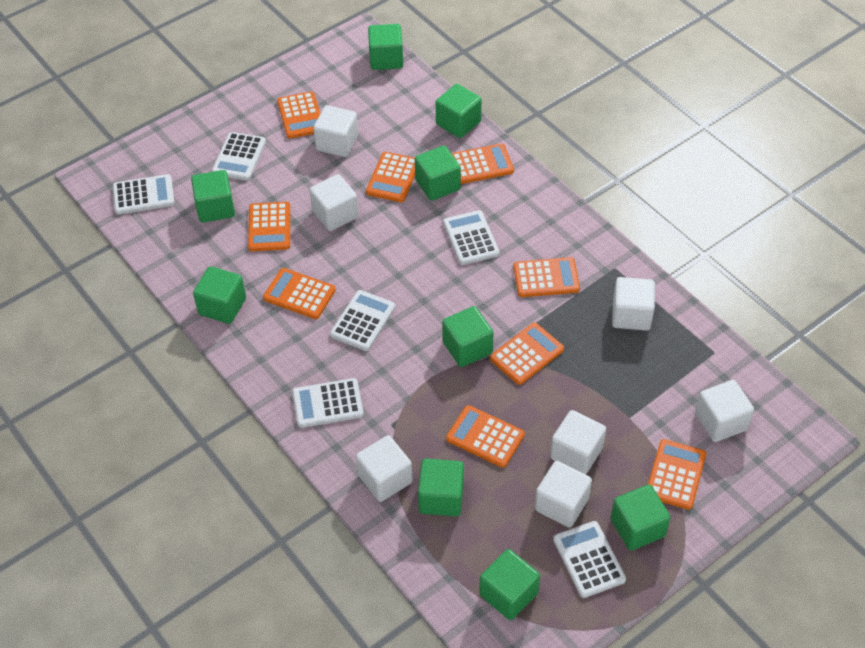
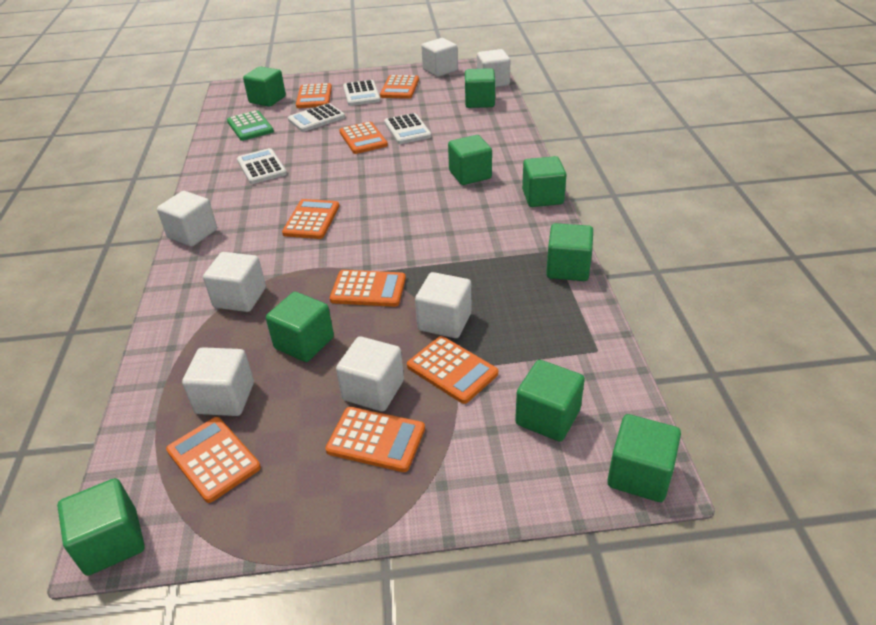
green calculator: none = 0 -> [227,110,274,141] = 1
orange calculator: [248,202,290,251] [263,268,336,319] [277,91,321,139] [366,152,415,202] [446,405,525,468] [451,143,514,184] [490,323,564,385] [513,257,580,297] [648,439,706,510] = 9 -> [166,417,261,503] [282,199,339,239] [296,83,332,108] [325,407,425,472] [330,270,406,307] [339,122,388,154] [380,75,419,99] [407,336,498,404] = 8
white calculator: [113,174,175,215] [212,132,266,181] [292,378,364,428] [330,290,396,351] [443,210,499,265] [553,521,626,598] = 6 -> [237,148,287,184] [288,103,345,132] [343,80,380,106] [384,113,432,144] = 4

